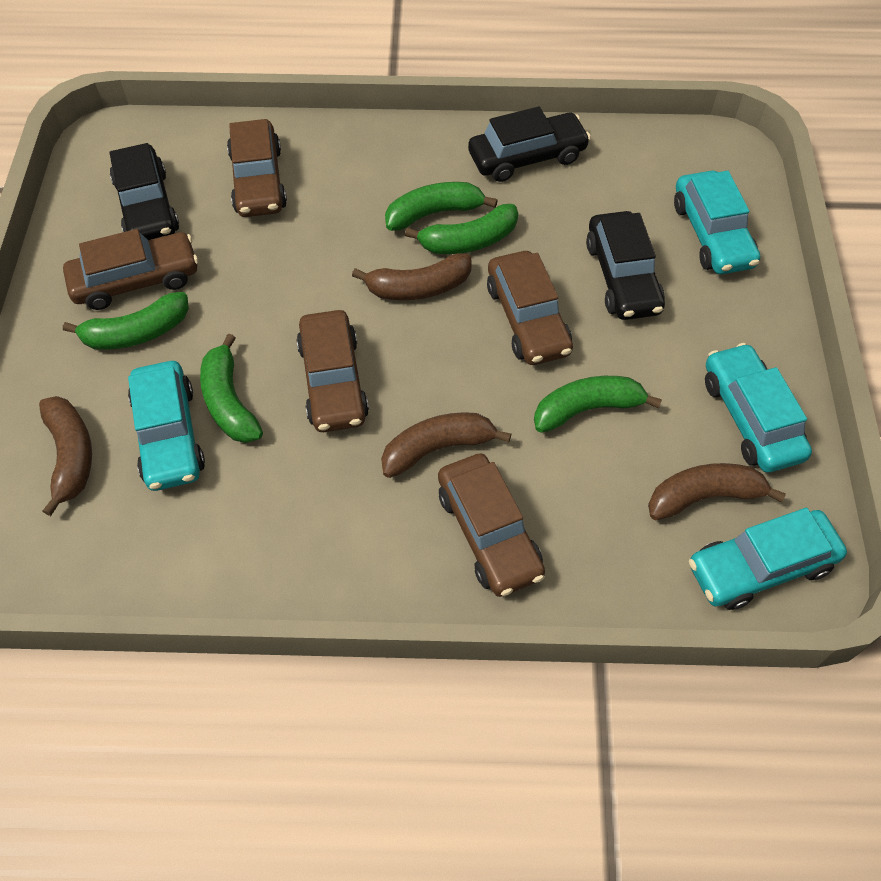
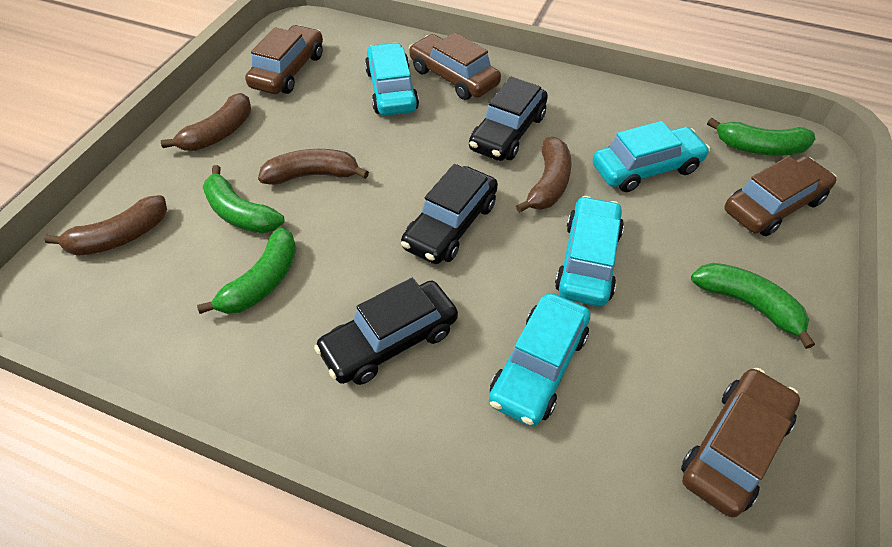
brown car: [63,229,198,310] [227,119,287,217] [296,310,369,432] [438,454,545,597] [487,251,573,365] = 5 -> [245,25,323,94] [409,33,501,100] [681,368,800,517] [724,156,837,236] = 4
green banana: [63,292,189,350] [200,334,263,443] [385,182,498,231] [405,204,518,254] [534,376,662,433] = 5 -> [197,228,296,314] [203,165,285,233] [691,263,815,349] [707,118,815,156] = 4

